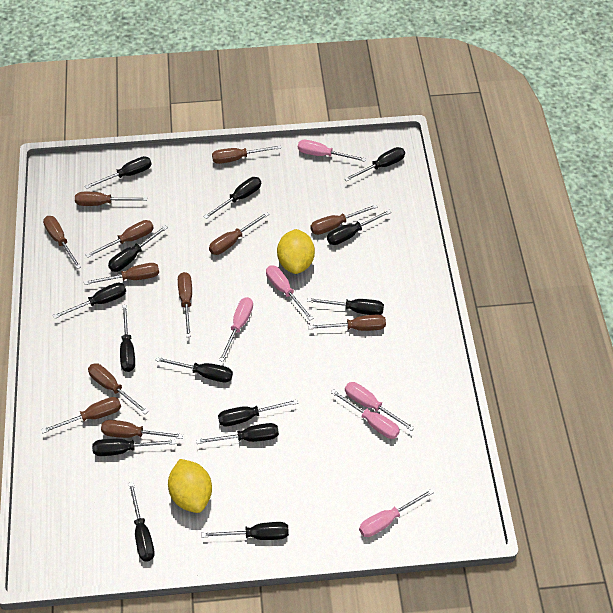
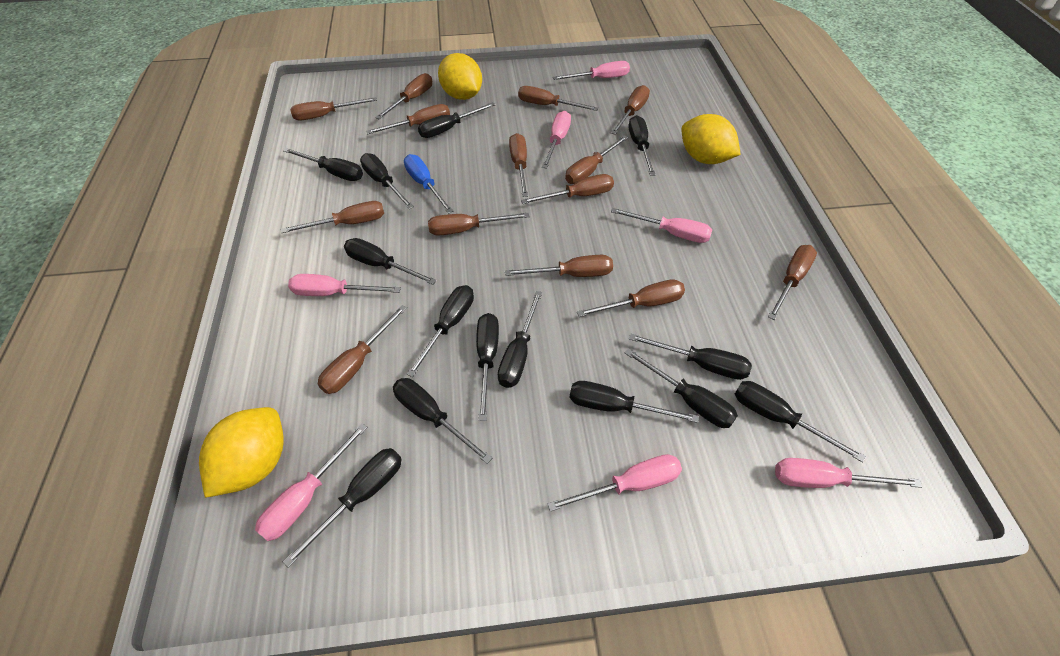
blue screwdriver: none = 0 -> [404,154,454,214] = 1
brown screwdriver: [41,397,121,434] [43,216,81,269] [75,192,147,206] [84,263,159,285] [86,220,154,258] [88,363,148,414] [101,420,183,439] [178,272,192,337] [209,212,269,255] [212,145,281,164] [308,315,386,331] [310,204,378,235] = 12 -> [281,201,384,233] [290,97,377,120] [318,305,407,394] [366,104,450,135] [375,73,432,119] [428,213,530,236] [505,255,613,277] [509,133,528,197] [518,86,599,111] [521,174,614,204] [565,136,628,184] [577,279,685,317] [611,85,650,135] [768,245,817,320] = 14
pink screwdriver: [219,297,253,362] [266,265,314,320] [298,140,366,162] [330,389,400,439] [345,382,415,431] [359,489,434,537] = 6 -> [255,423,368,541] [288,274,401,296] [542,111,571,169] [547,454,682,512] [553,61,630,80] [611,208,712,243] [775,458,922,488] = 7
yellow lemon: [168,459,212,513] [277,229,315,274] = 2 -> [199,407,284,498] [438,53,482,100] [682,114,741,164] = 3

